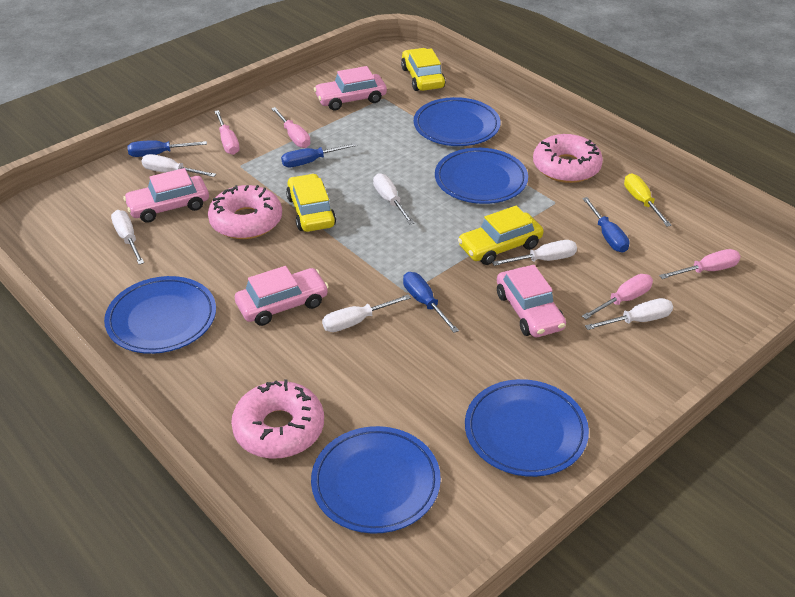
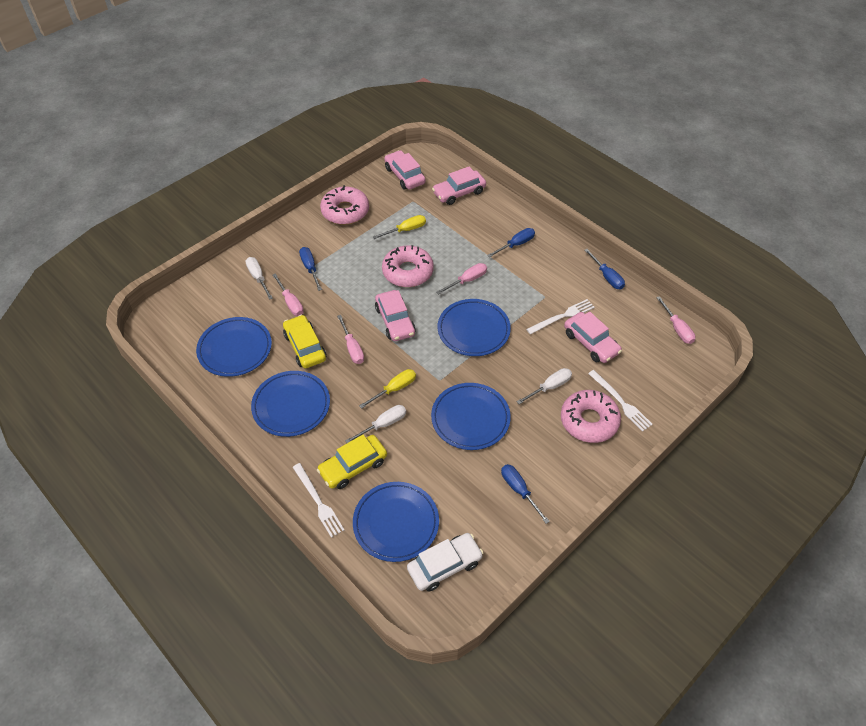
white car: none = 0 -> [407,533,483,592] = 1
white fork: none = 0 -> [292,463,344,538] [526,299,595,334] [588,370,653,432] = 3
white screwdriver: [111,210,144,264] [142,154,216,177] [322,294,411,332] [373,173,414,225] [492,240,577,266] [585,298,673,330] = 6 -> [245,257,273,300] [345,405,406,443] [516,368,572,404] = 3
yellow car: [286,174,336,232] [401,48,446,91] [458,206,544,265] = 3 -> [283,315,326,368] [317,435,387,489] = 2
yellow screwdriver: [624,174,672,227] = 1 -> [359,369,416,409] [373,215,426,239] = 2

